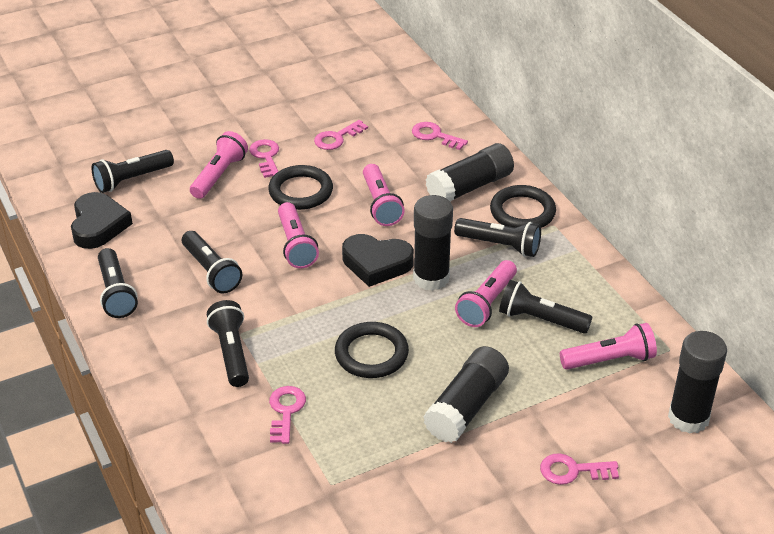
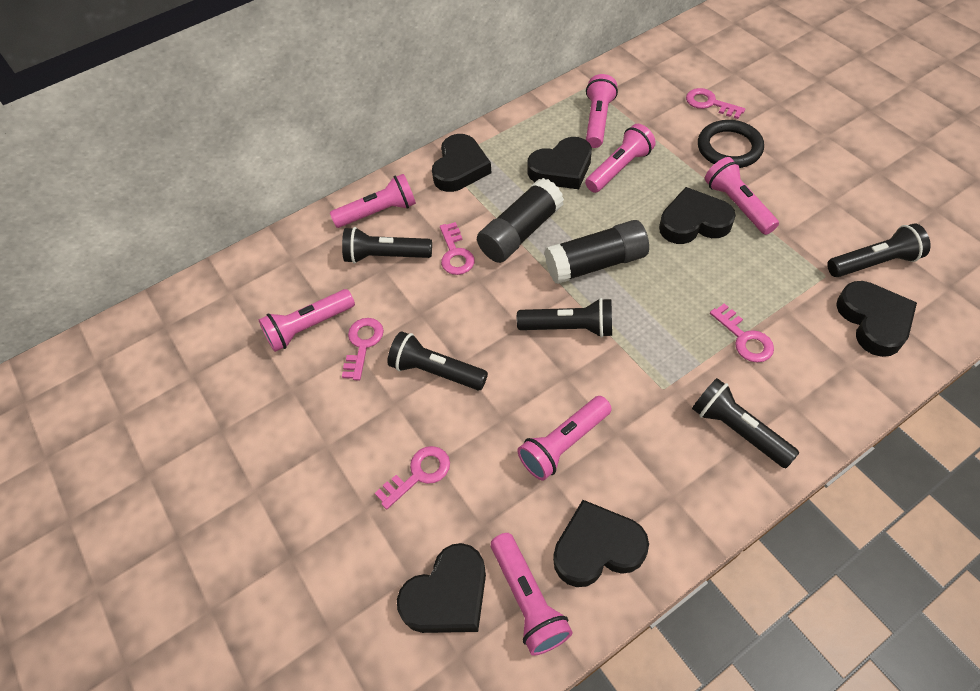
black flashlight: [92,150,174,193] [98,248,138,318] [182,231,242,293] [207,300,249,387] [454,218,541,257] [499,280,592,334] = 6 -> [342,227,432,264] [387,331,488,390] [517,298,612,338] [692,378,799,468] [827,223,930,277] = 5
black glue stick: [413,195,453,291] [423,346,509,443] [426,143,514,202] [668,331,727,433] = 4 -> [477,178,564,263] [545,220,649,284] = 2
black heart: [71,192,133,249] [342,234,414,287] = 2 -> [397,543,486,633] [432,134,492,192] [527,137,592,189] [553,500,649,587] [659,187,736,244] [836,281,917,357] = 6
black ring: [268,165,333,210] [335,322,409,378] [490,185,556,228] = 3 -> [698,120,764,168] = 1
pink flashlight: [190,131,248,199] [278,202,319,269] [363,164,405,226] [455,260,517,327] [560,323,657,370] = 5 -> [259,289,355,352] [330,174,416,228] [491,533,573,656] [517,396,612,481] [585,124,656,193] [586,74,618,148] [705,157,779,235] = 7

